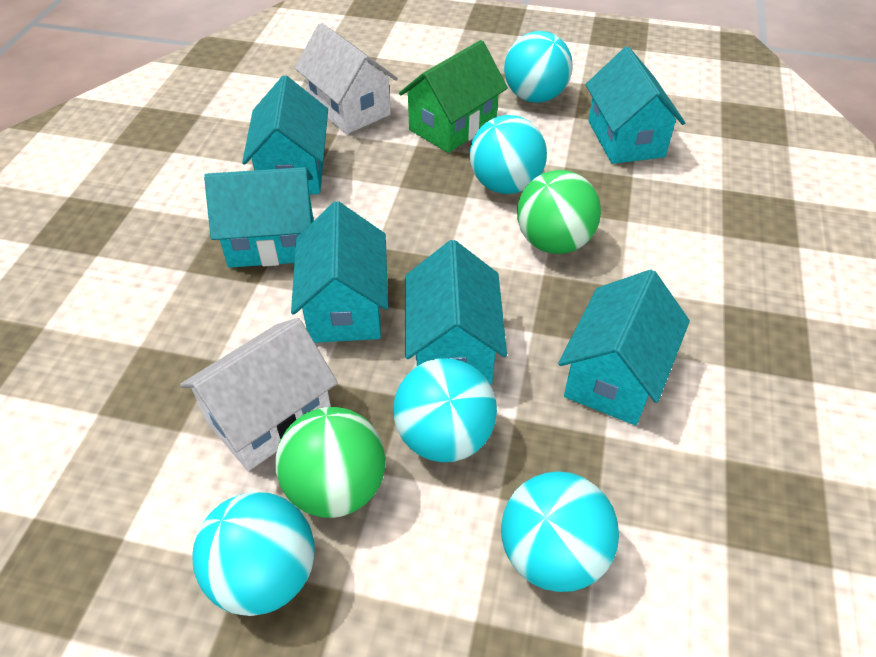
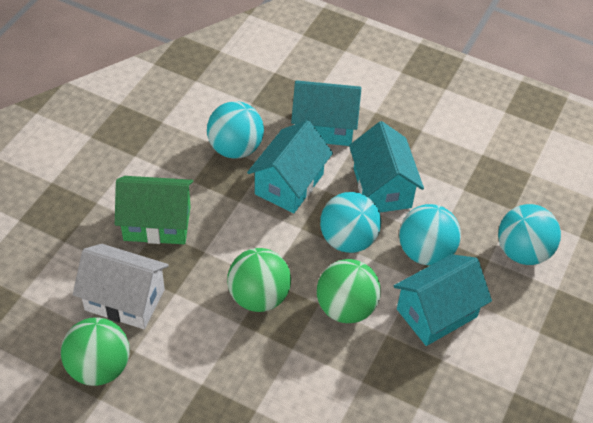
green ball: [276,407,386,518] [517,170,601,254] = 2 -> [61,317,130,386] [227,248,291,312] [317,259,381,323] = 3
turquoise ball: [192,492,315,616] [393,358,497,462] [470,115,547,194] [501,471,619,592] [504,31,573,103] = 5 -> [207,101,264,159] [320,192,381,253] [399,204,461,266] [498,204,561,265] = 4
turquoise house: [204,167,313,268] [242,75,328,194] [291,201,388,343] [405,240,507,385] [558,269,690,425] [585,47,685,164] = 6 -> [247,120,333,213] [291,80,361,146] [349,121,424,212] [394,254,492,346] = 4
white house: [180,318,338,471] [295,23,398,134] = 2 -> [73,244,169,329] = 1

